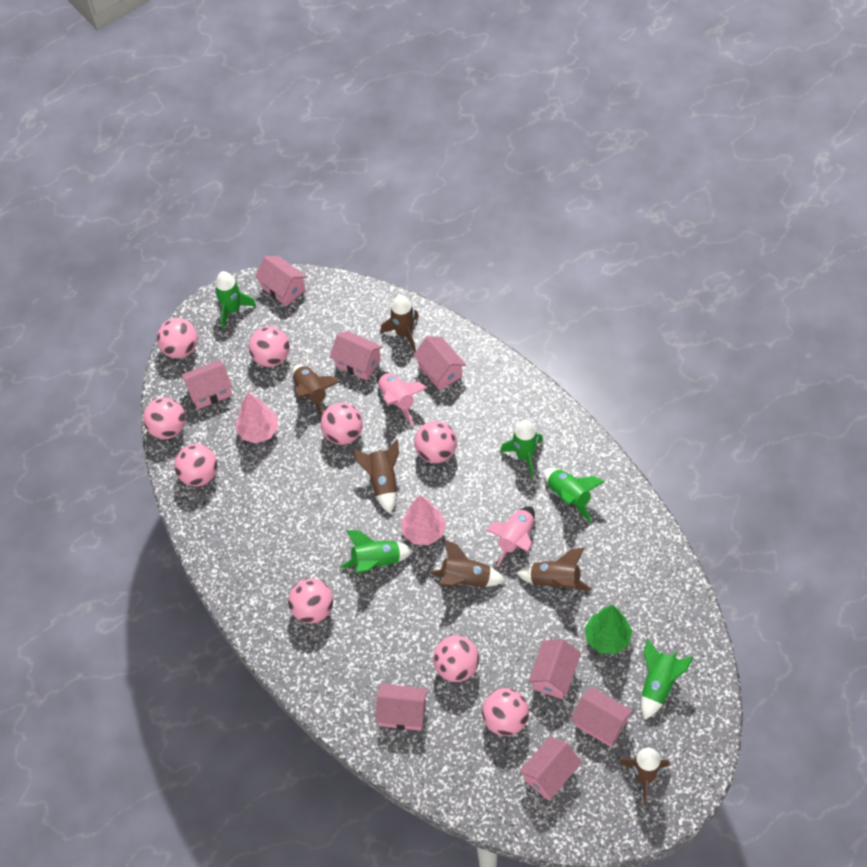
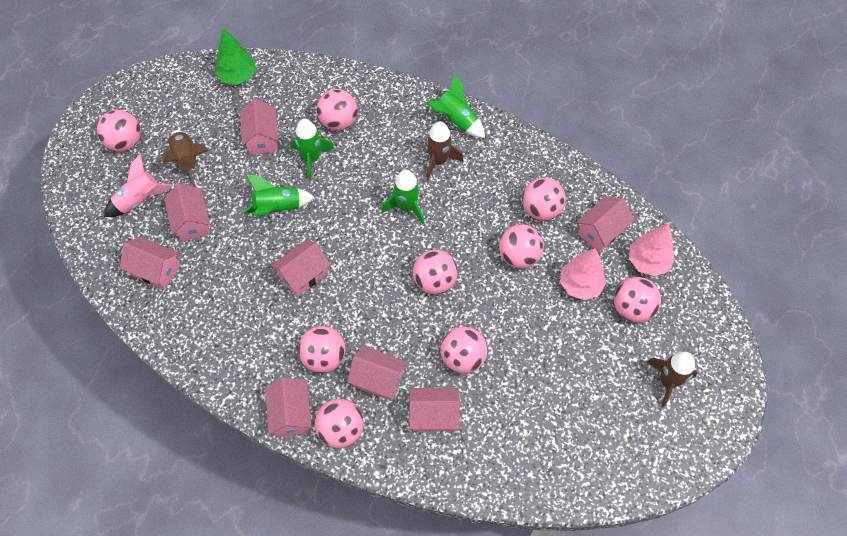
brown rocket: [293,364,339,416] [353,440,399,513] [380,295,419,352] [429,540,505,587] [516,547,592,591] [619,748,670,806] = 6 -> [163,130,209,187] [425,121,464,180] [646,352,697,408] = 3
green rocket: [215,271,256,329] [340,530,414,574] [500,420,543,478] [544,468,605,522] [641,639,694,720] = 5 -> [243,174,314,216] [291,119,334,180] [382,170,425,224] [426,74,485,138] = 4
pink rocket: [377,371,427,425] [486,506,535,567] = 2 -> [104,154,172,217] = 1

